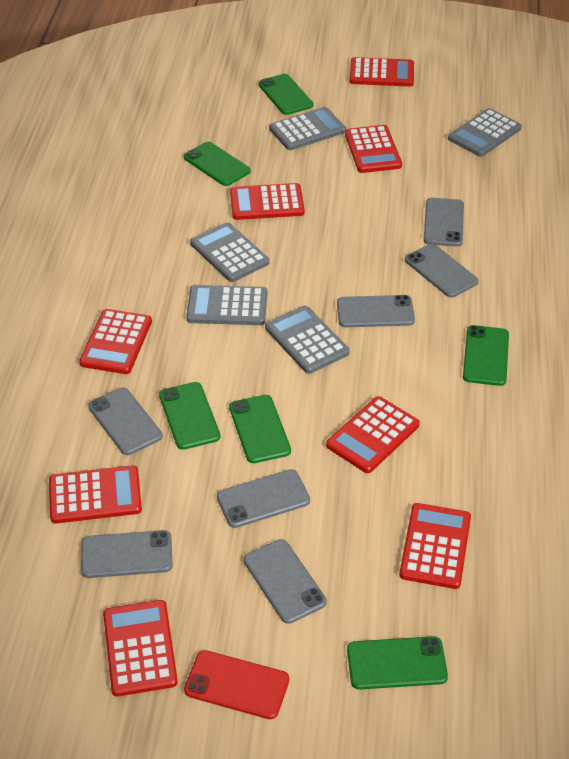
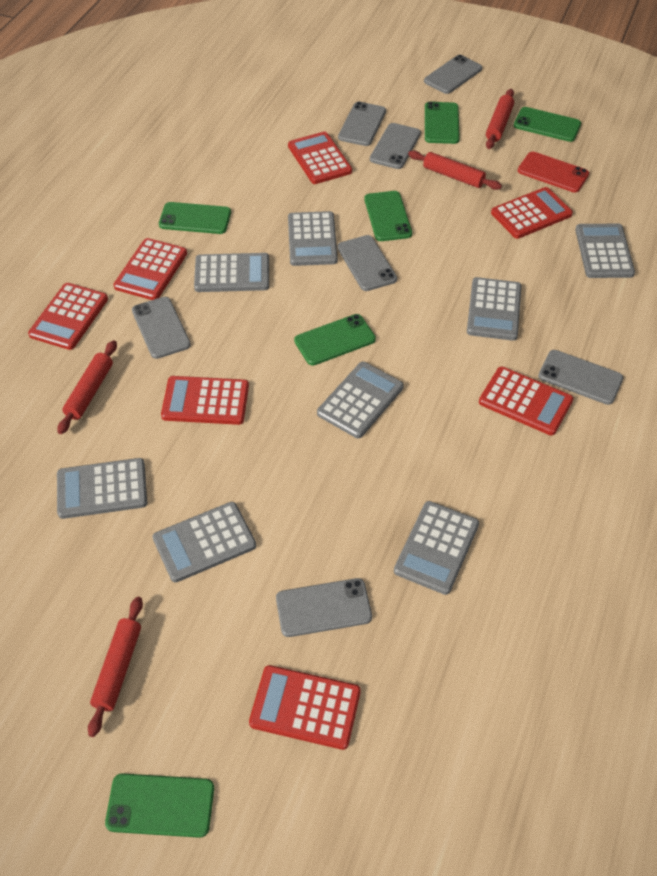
grey calculator: [186,285,267,325] [190,222,269,282] [265,306,350,374] [269,107,346,150] [448,108,522,157] = 5 -> [57,458,147,519] [152,502,256,583] [194,253,269,292] [288,211,338,266] [317,362,404,438] [394,501,479,595] [467,277,522,341] [575,224,635,278] = 8
red calculator: [49,465,142,524] [79,309,152,374] [103,600,178,697] [230,183,305,220] [326,396,420,473] [345,125,402,173] [350,57,414,87] [399,503,471,589] = 8 -> [28,283,108,350] [113,238,187,300] [161,376,249,425] [249,665,361,750] [288,132,352,184] [479,366,573,435] [491,187,573,239] = 7
red rolling pin: none = 0 -> [57,340,117,434] [88,597,143,737] [408,150,502,190] [486,89,514,149] = 4

